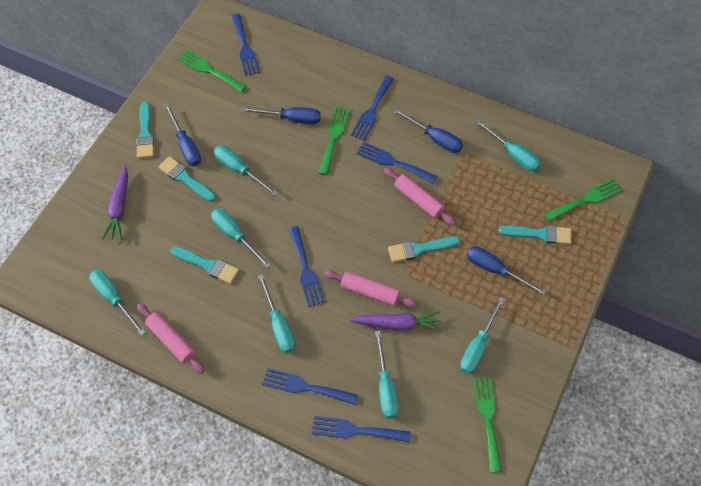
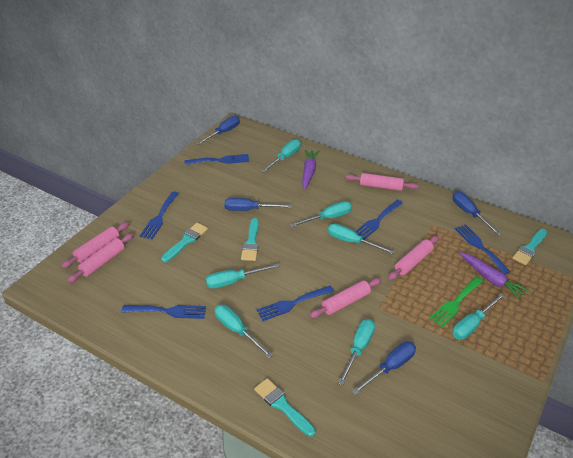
green fork: [178,50,247,92] [318,106,350,175] [473,377,501,473] [544,179,622,222] = 4 -> [429,276,483,327] = 1
pink rolling pin: [137,303,205,374] [324,270,418,308] [384,167,456,226] = 3 -> [61,222,129,269] [67,233,134,283] [310,278,381,318] [346,173,419,191] [388,236,439,280] = 5
turquoise brush: [136,102,154,158] [158,156,215,202] [171,246,239,284] [388,236,460,263] [499,225,571,244] = 5 -> [161,223,208,262] [241,218,259,261] [254,378,315,437] [513,229,547,265] = 4

